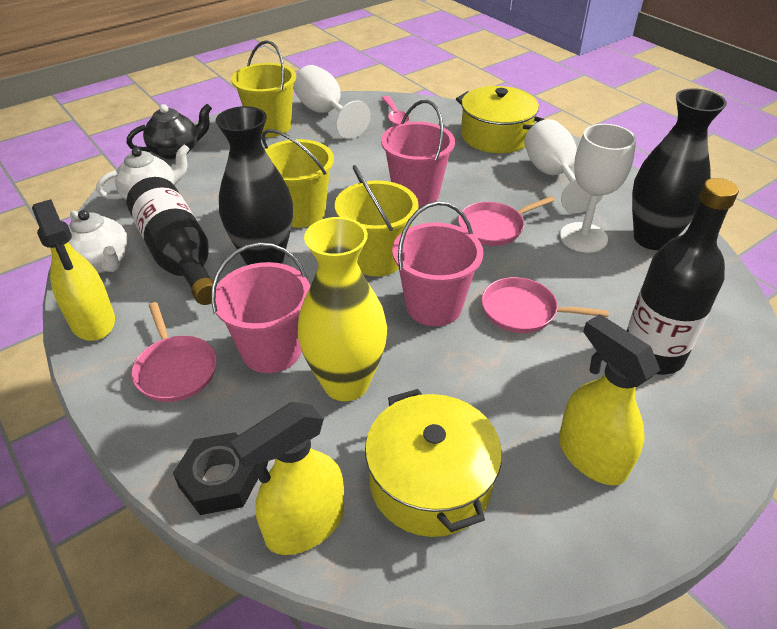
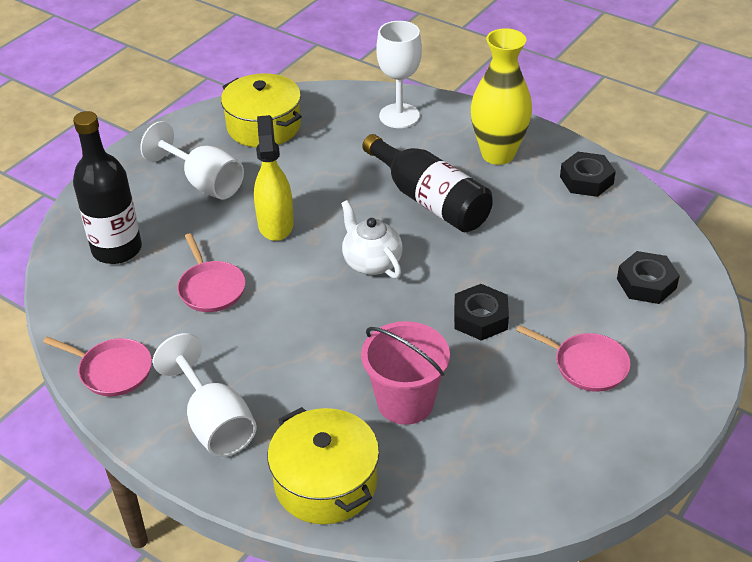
black nut: [173,432,258,515] = 1 -> [454,284,509,341] [560,152,616,197] [617,251,680,304] = 3
black teapot: [127,104,212,159] = 1 -> none = 0
black vase: [216,106,293,265] [632,88,727,250] = 2 -> none = 0
pink bucket: [211,242,310,373] [381,100,455,207] [392,201,483,326] = 3 -> [361,321,450,425] = 1
pink spoon: [382,96,409,125] = 1 -> none = 0
white teapot: [68,210,129,273] [96,145,190,200] = 2 -> [341,200,403,279] = 1
yellow bucket: [231,40,296,137] [262,129,334,228] [335,165,419,277] = 3 -> none = 0
yellow spray bottle: [32,199,115,341] [231,402,344,555] [559,314,660,485] = 3 -> [254,115,294,241] = 1

